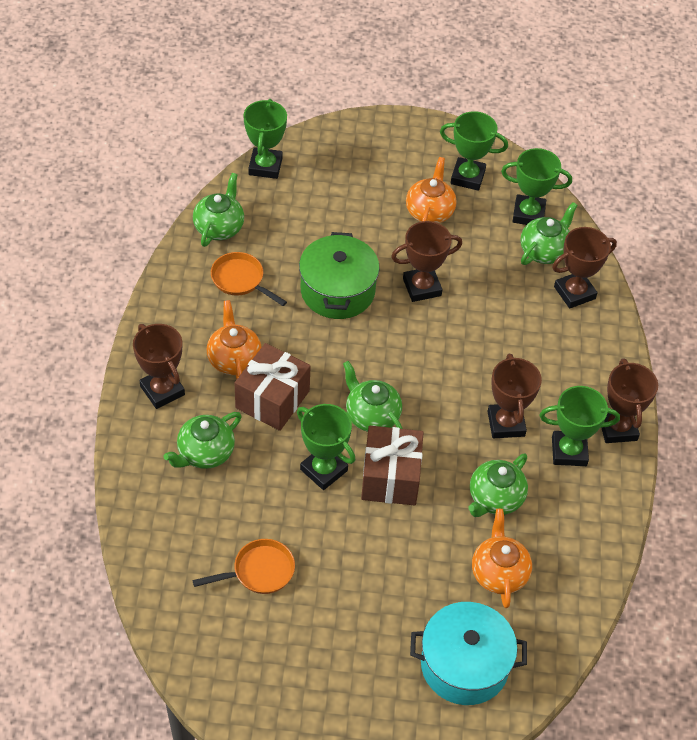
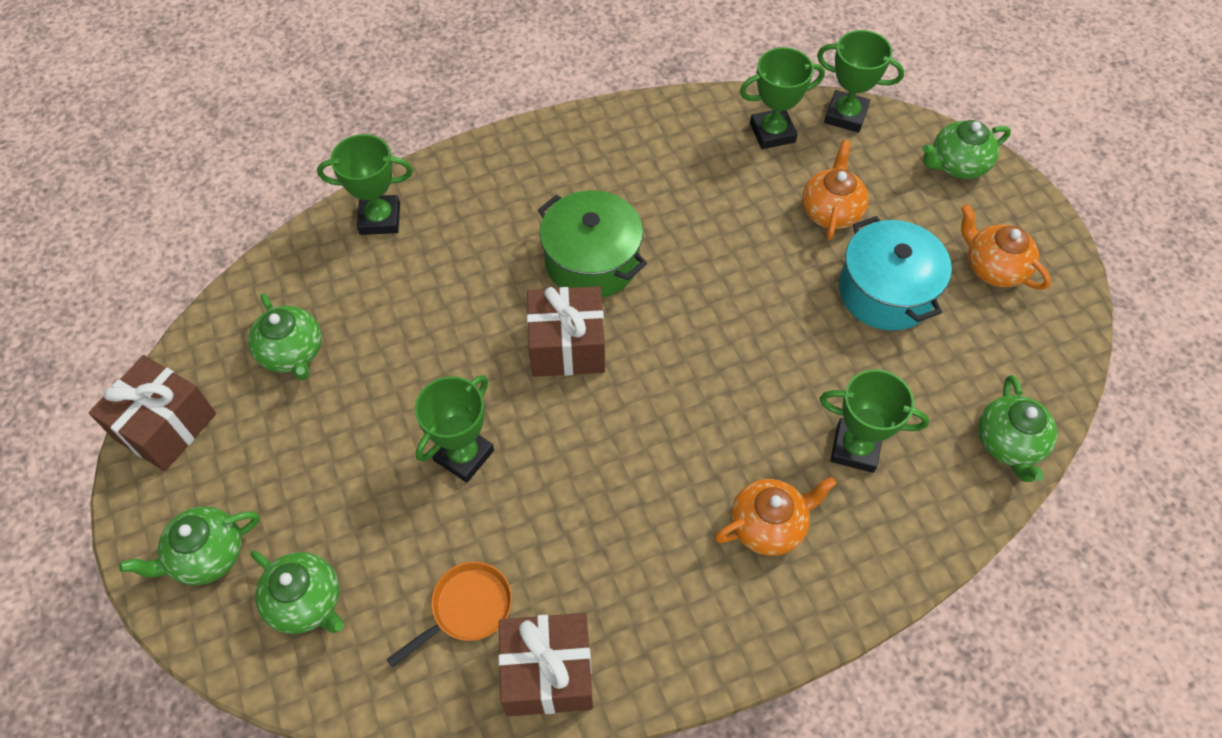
brown gift: [235,343,311,431] [361,426,424,505] = 2 -> [88,355,216,471] [498,613,593,716] [527,286,605,377] = 3
brown trophy: [133,324,185,409] [391,221,462,302] [487,354,542,438] [552,227,617,308] [602,358,658,443] = 5 -> none = 0
orange pan: [192,539,295,594] [211,252,287,306] = 2 -> [386,562,512,668] = 1

